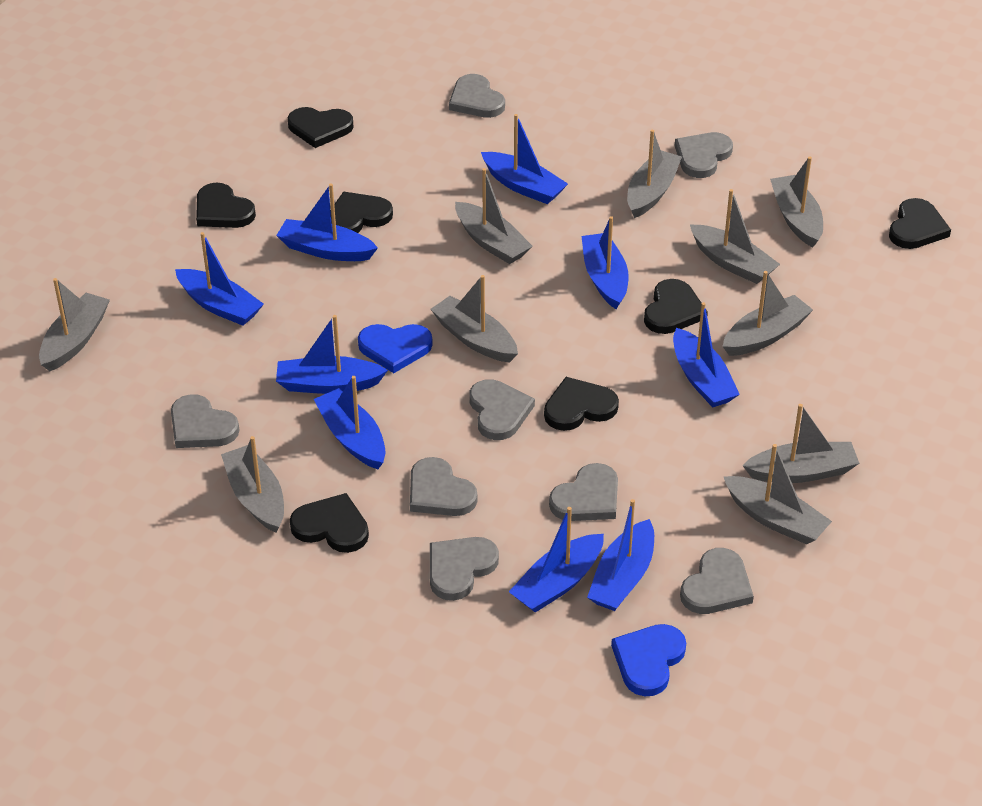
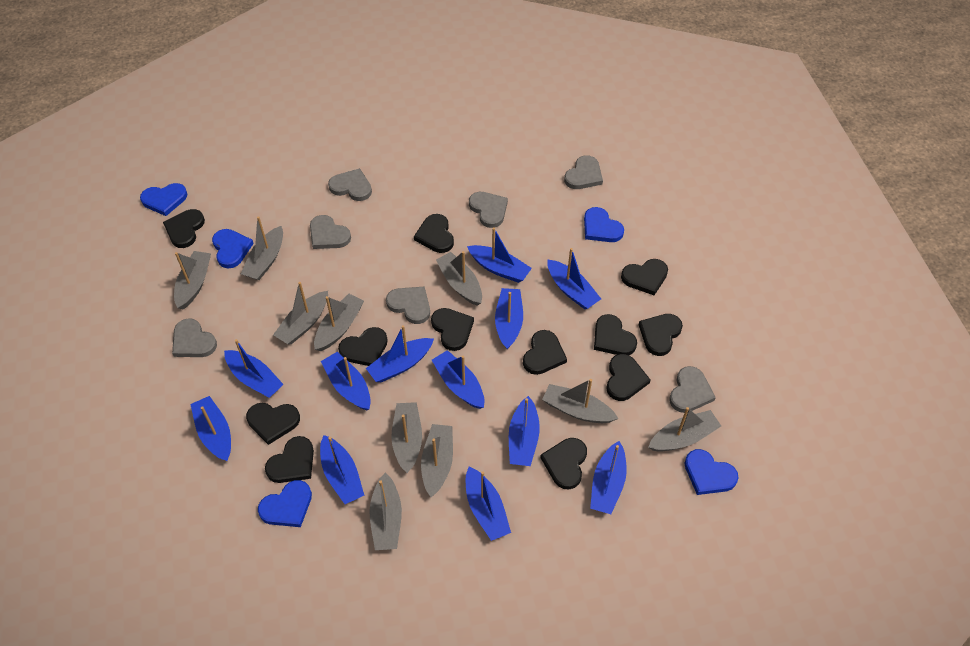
black heart: [196,183,256,228] [288,107,354,148] [290,493,369,553] [330,192,393,233] [544,377,619,431] [644,279,708,334] [889,198,951,249] = 7 -> [163,209,205,248] [246,403,300,445] [265,436,314,483] [338,327,388,366] [414,214,454,253] [431,308,474,351] [523,330,567,375] [540,438,587,489] [594,314,637,355] [606,354,651,401] [621,259,668,295] [638,314,683,356] = 12
blue boat: [175,232,264,326] [276,183,378,261] [276,315,388,394] [314,376,385,469] [481,114,568,204] [509,507,604,613] [581,216,628,309] [587,499,654,611] [673,302,740,408] = 9 -> [190,396,231,461] [224,339,284,398] [320,435,364,504] [321,352,371,410] [366,325,434,382] [432,350,484,409] [466,467,511,541] [467,227,532,283] [495,288,523,349] [509,396,540,466] [547,248,601,309] [590,441,627,514] = 12
blue heart: [358,324,433,373] [611,624,686,696] = 2 -> [140,183,187,216] [212,229,254,268] [258,480,312,527] [584,207,624,242] [685,449,739,495] = 5
grey heart: [171,394,239,448] [410,457,478,516] [430,537,499,601] [449,74,505,118] [469,379,535,440] [549,463,618,521] [675,132,733,178] [680,548,754,614] = 8 -> [172,318,217,357] [310,215,351,249] [328,168,372,201] [386,286,430,324] [469,192,508,228] [564,155,603,189] [669,366,716,413] = 7

